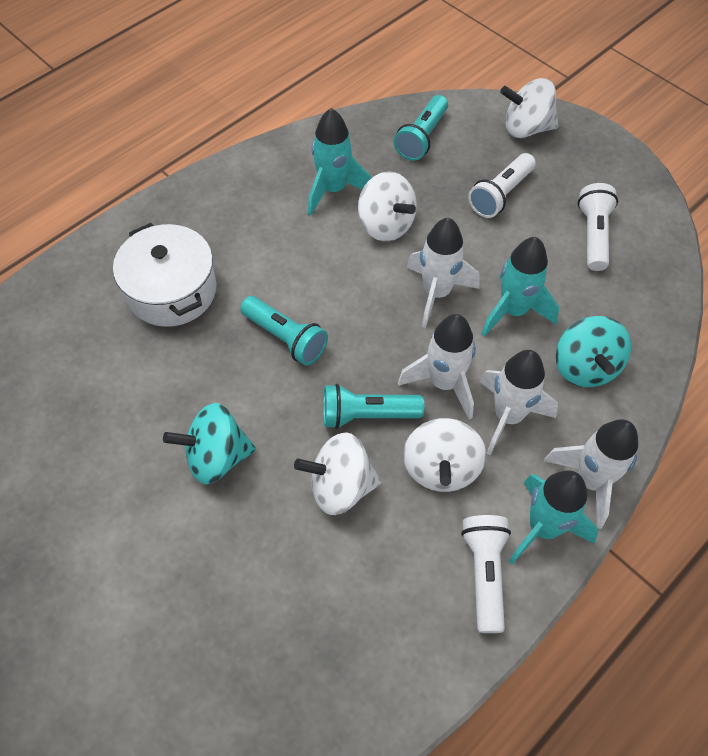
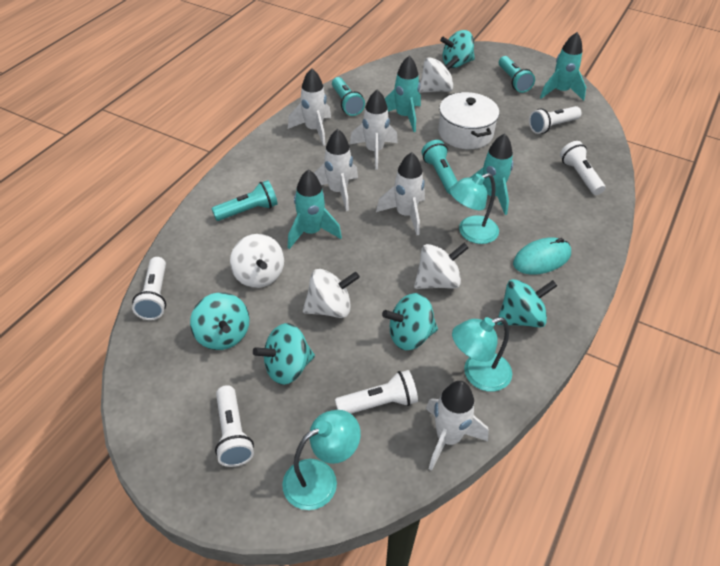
turquoise flashlight: [240,296,328,365] [323,384,424,429] [394,95,448,161] = 3 -> [211,180,278,221] [332,77,365,116] [421,140,458,194] [499,56,535,93] = 4
turquoise lamp: none = 0 -> [282,410,361,510] [450,173,499,244] [452,317,512,392] = 3
turquoise mouse: none = 0 -> [513,237,571,275] = 1
turquoise rocket: [308,108,371,216] [481,237,559,336] [509,471,598,564] = 3 -> [288,169,342,249] [385,56,421,132] [470,133,514,215] [540,32,586,101] = 4
turquoise spinning top: [163,403,256,484] [556,316,631,387] = 2 -> [190,292,250,350] [253,323,315,385] [382,293,438,350] [440,30,475,68] [497,279,557,327] = 5
white flashlight: [461,515,511,633] [468,153,536,218] [578,183,618,271] = 3 -> [132,257,166,320] [215,385,254,467] [335,370,418,414] [529,106,581,134] [560,141,605,195] = 5
white rocket: [398,314,476,420] [407,218,480,328] [480,350,558,455] [544,419,638,529] = 4 -> [288,68,331,146] [314,129,358,211] [350,89,398,169] [376,152,425,235] [426,381,489,471] = 5

